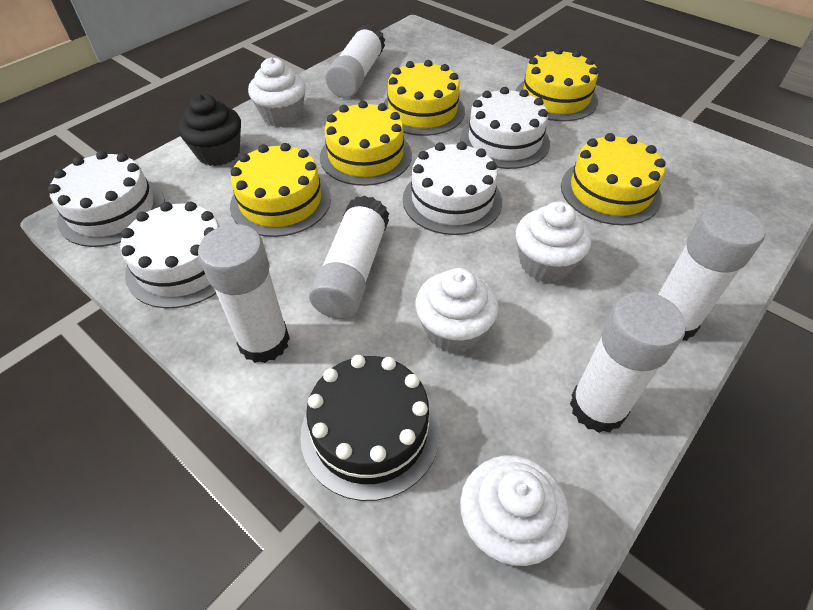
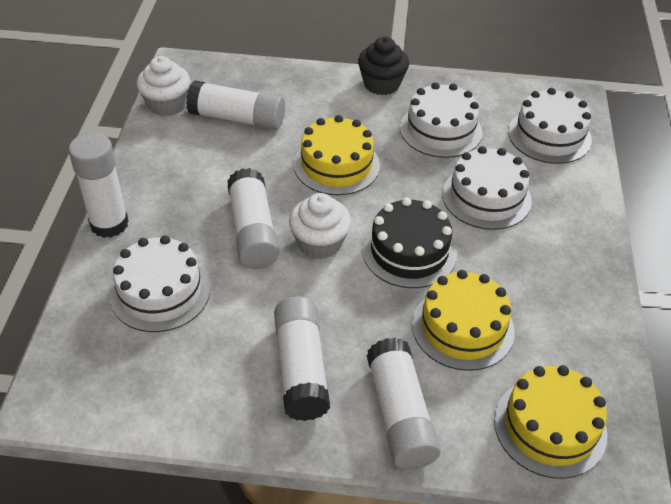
white cupcake: [248,58,306,127] [416,268,499,353] [460,455,569,566] [516,201,591,283] = 4 -> [137,56,190,116] [289,193,351,259] = 2
yellow cake: [230,143,331,237] [320,101,412,186] [383,60,465,136] [516,48,598,121] [561,133,666,225] = 5 -> [294,115,380,195] [412,270,515,371] [494,365,607,479] = 3

